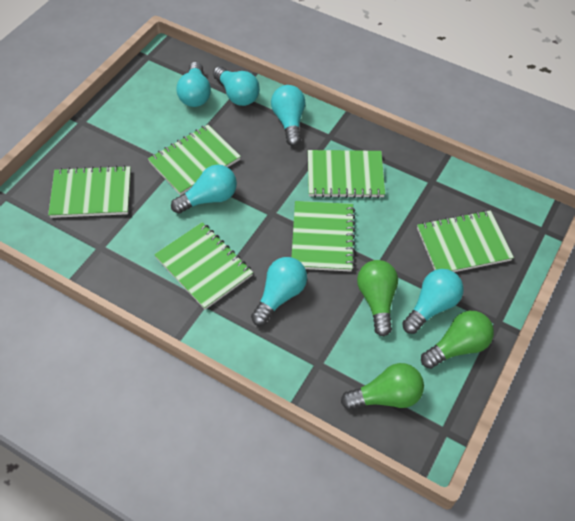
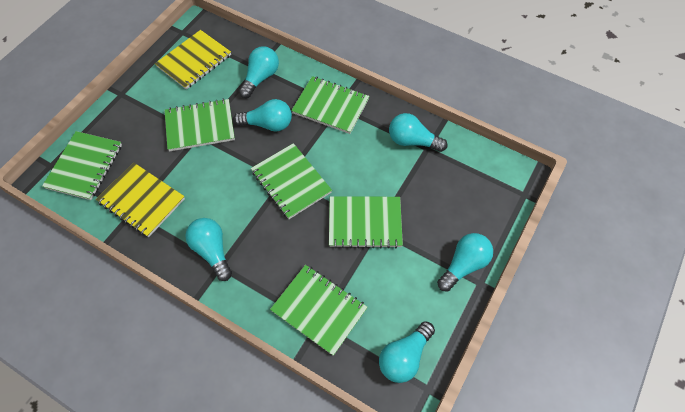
green light bulb: [341,363,424,410] [357,260,398,337] [421,311,494,369] = 3 -> none = 0
yellow notebook: none = 0 -> [96,162,185,237] [155,30,231,90] = 2

